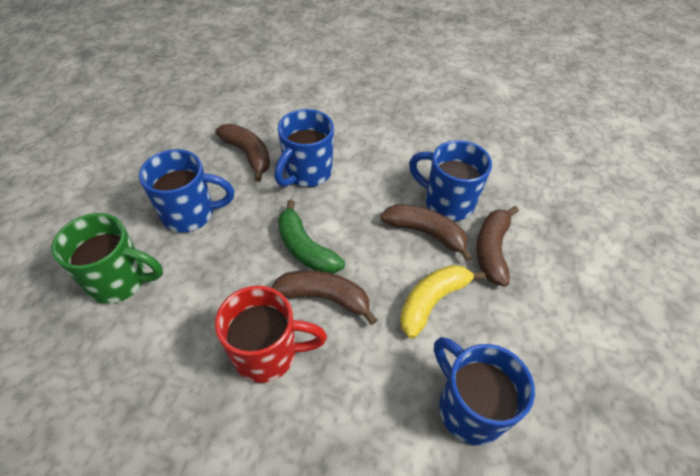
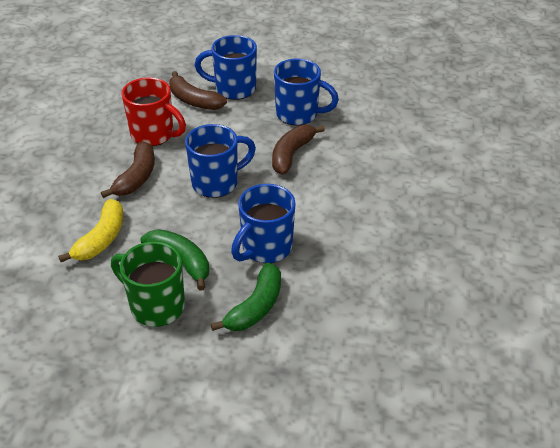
brown banana: [215,124,270,182] [271,270,377,325] [380,204,472,262] [476,206,519,287] = 4 -> [101,141,155,198] [169,71,227,110] [272,125,325,174] = 3
green banana: [278,200,345,274] = 1 -> [141,229,209,291] [211,263,281,331] = 2

